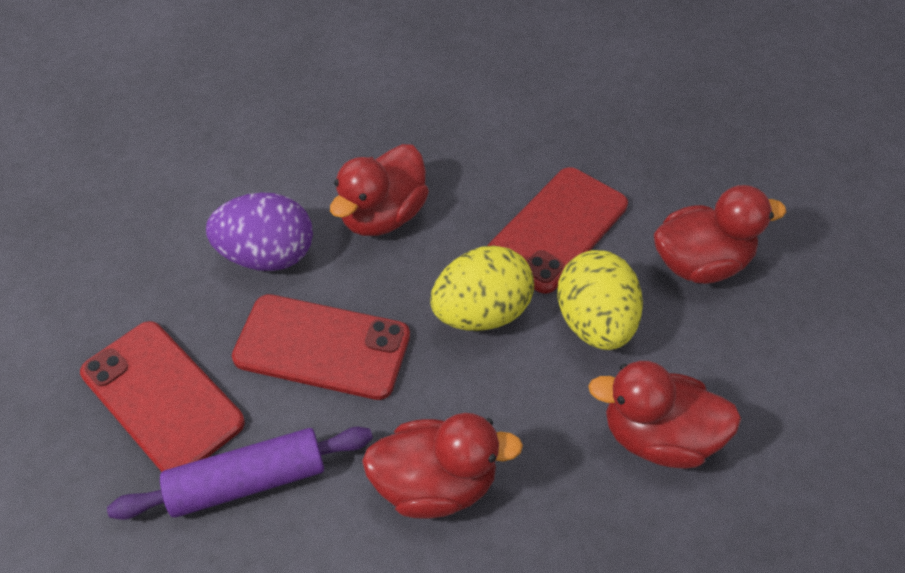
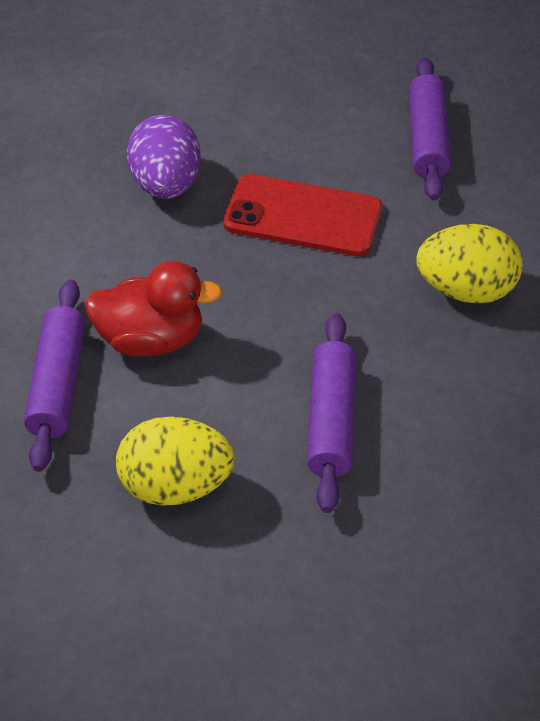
purple rolling pin: [107,427,373,520] = 1 -> [24,279,85,472] [307,313,356,513] [409,57,451,200] = 3
red duck: [330,144,429,236] [362,413,523,519] [588,361,742,469] [654,185,786,284] = 4 -> [85,261,222,356] = 1
red phone: [80,321,245,472] [232,294,410,400] [488,167,628,294] = 3 -> [223,174,382,256] = 1

